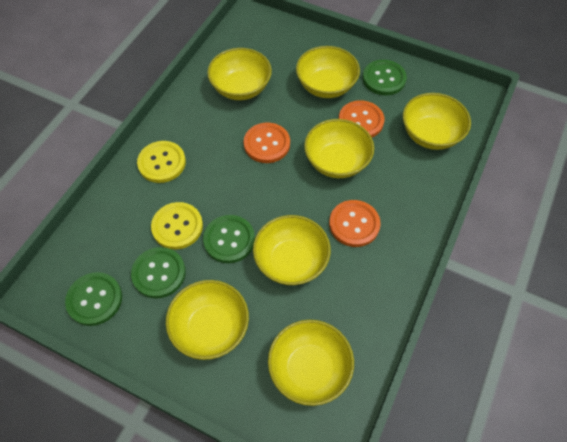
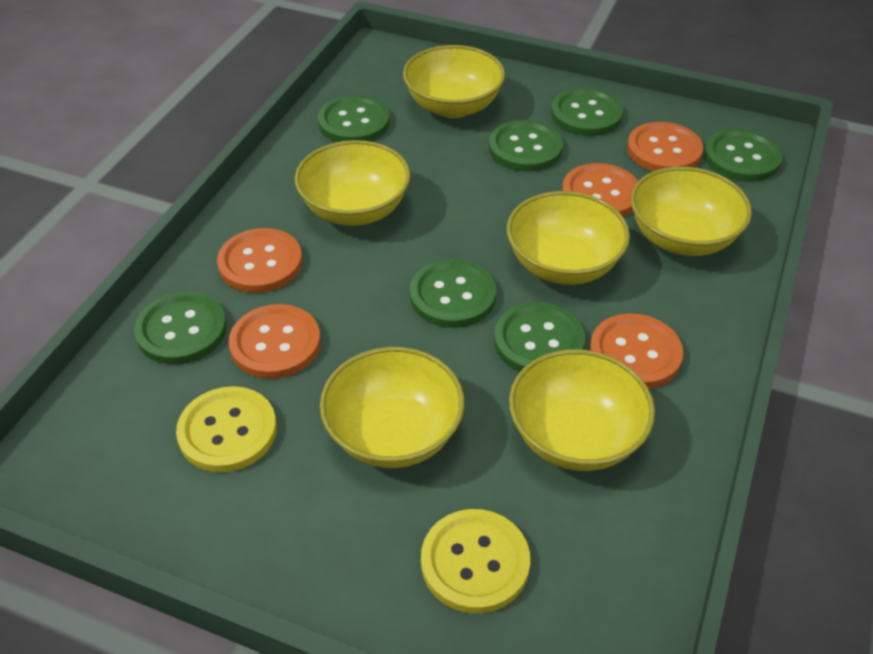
green button: [65,272,122,326] [131,247,186,298] [203,215,255,263] [363,60,407,95] = 4 -> [134,292,227,364] [318,95,390,142] [410,259,496,328] [489,120,563,172] [494,302,585,372] [551,88,623,136] [704,129,782,182] = 7
orange button: [244,123,290,163] [329,200,381,247] [339,100,384,137] = 3 -> [217,228,302,293] [229,304,321,379] [562,163,638,217] [590,313,683,389] [627,122,703,171] = 5
yellow bowl: [166,280,249,360] [207,48,272,100] [253,215,331,285] [268,320,354,406] [296,46,360,98] [304,119,374,178] [403,93,471,150] = 7 -> [295,140,411,226] [320,347,465,468] [403,45,505,118] [507,191,630,285] [509,349,655,471] [631,166,752,256] = 6

